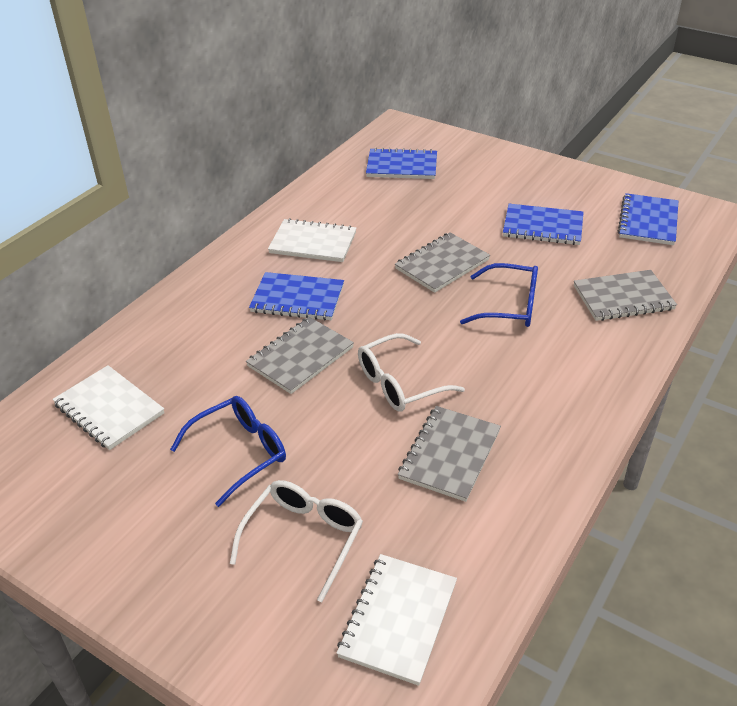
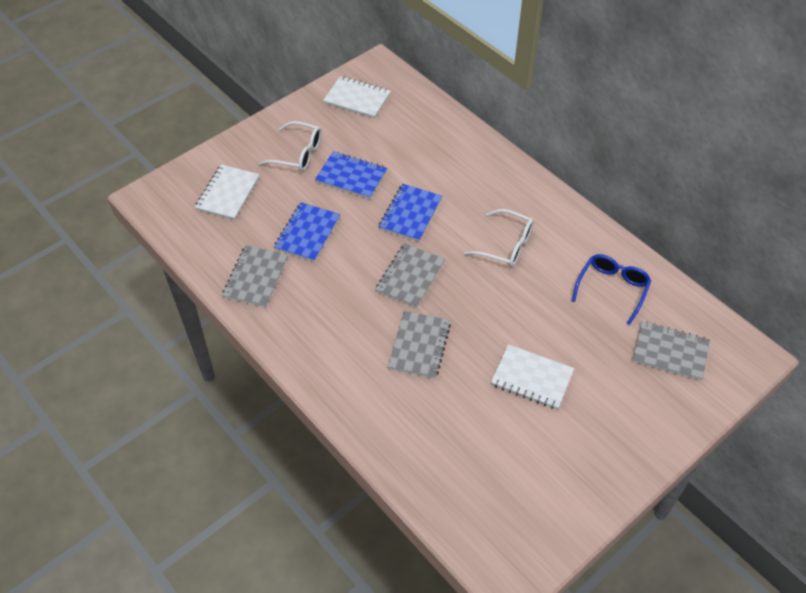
blue glasses: [170,396,286,507] [460,263,538,327] = 2 -> [572,254,651,325] = 1
blue notebook: [249,272,344,321] [366,148,437,179] [503,204,584,245] [618,193,678,245] = 4 -> [274,202,340,262] [315,151,387,199] [379,184,442,242] = 3

